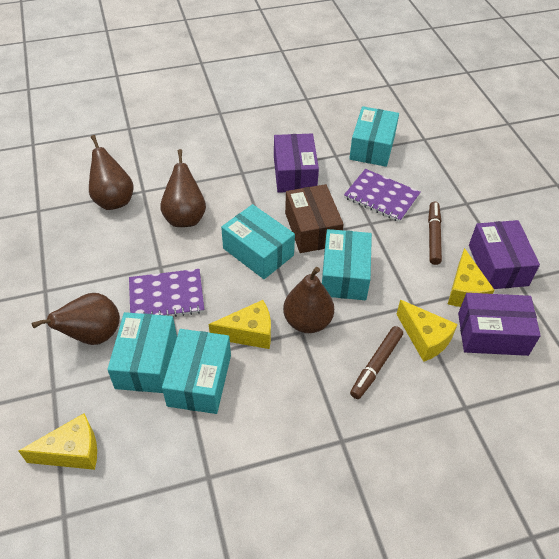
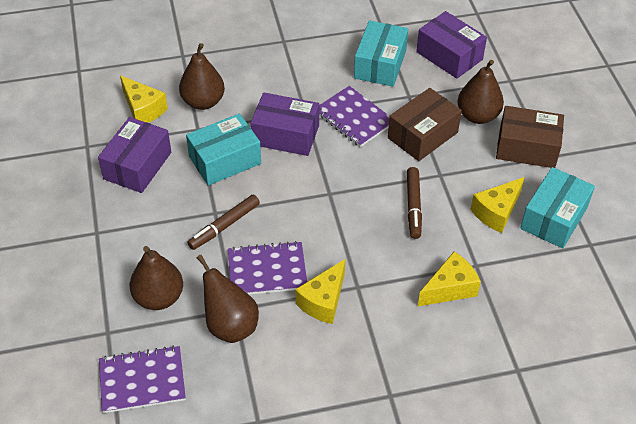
brown box: [285,184,344,253] = 1 -> [388,88,462,161] [496,106,564,168] = 2
purple notebook: [129,269,204,317] [344,169,421,222] = 2 -> [99,346,186,413] [228,241,307,295] [319,86,390,147] = 3
turquoise box: [107,312,177,393] [162,329,231,414] [221,204,295,279] [322,229,372,300] [349,106,399,167] = 5 -> [186,113,261,186] [354,20,408,87] [520,167,595,248] = 3

